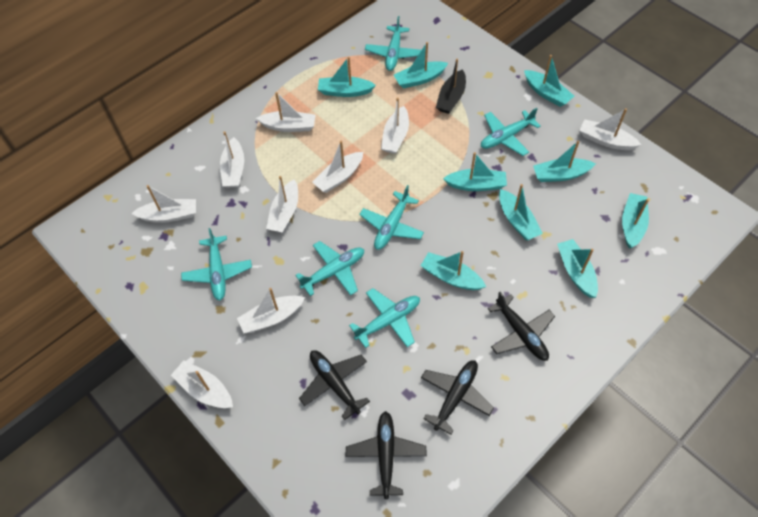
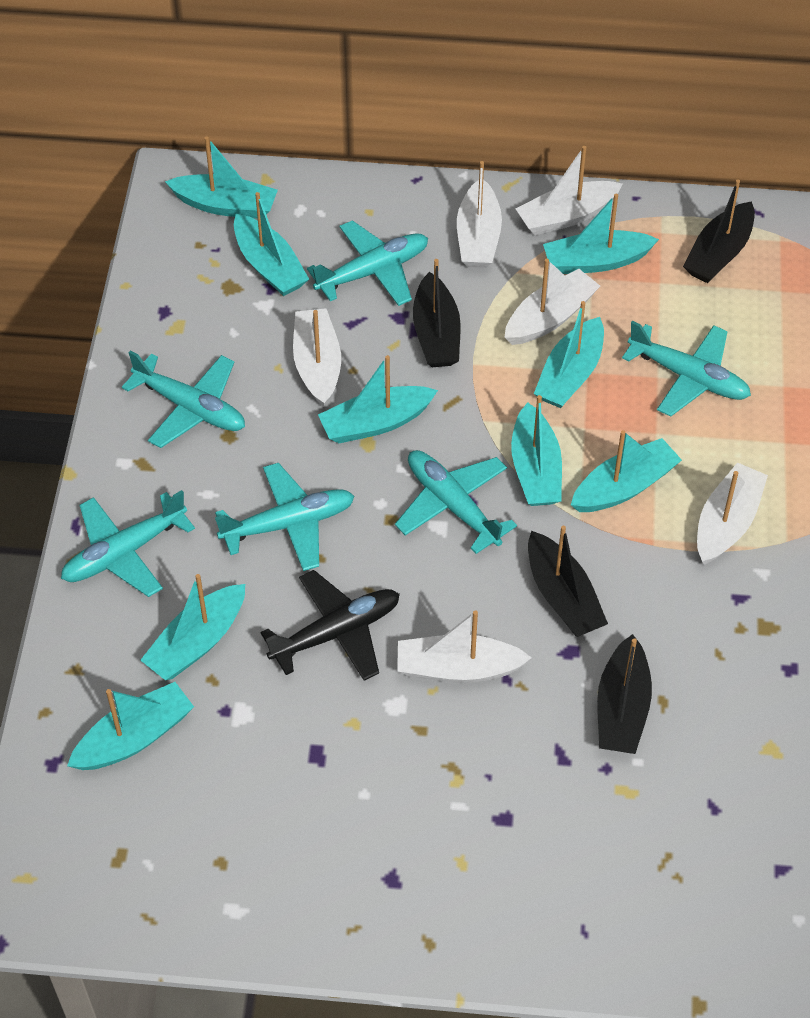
black boat: [436,59,466,114] = 1 -> [413,259,461,367] [528,526,608,637] [597,634,652,754] [683,179,755,283] = 4
black plane: [299,350,370,420] [346,411,427,499] [421,360,494,435] [488,292,555,361] = 4 -> [260,570,400,681] = 1
white boat: [131,185,196,223] [171,360,233,408] [220,131,244,188] [237,288,305,333] [256,92,316,132] [266,176,298,233] [312,141,363,193] [381,97,409,154] [580,108,641,150] = 9 -> [293,308,341,407] [397,610,532,683] [457,161,502,268] [504,259,600,345] [516,146,623,235] [697,463,768,565] = 6

